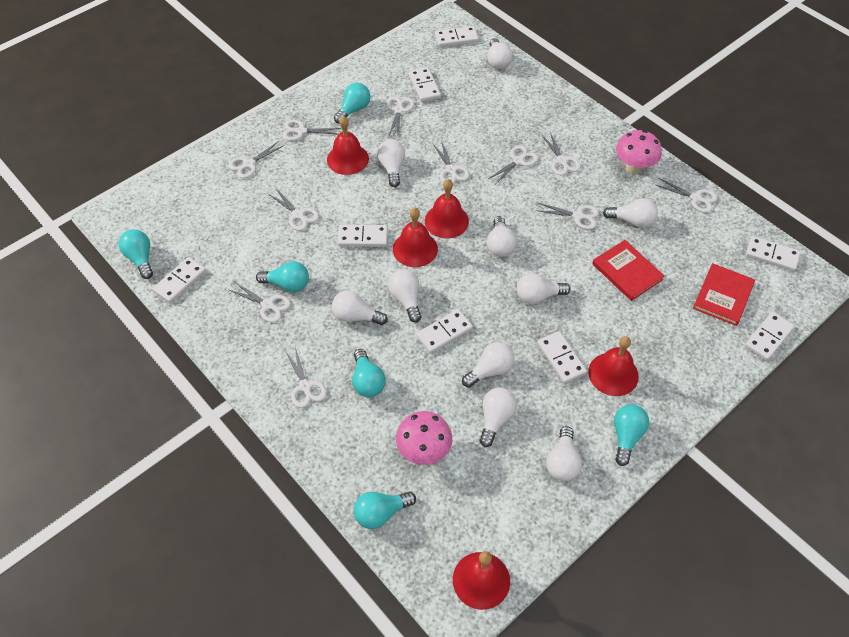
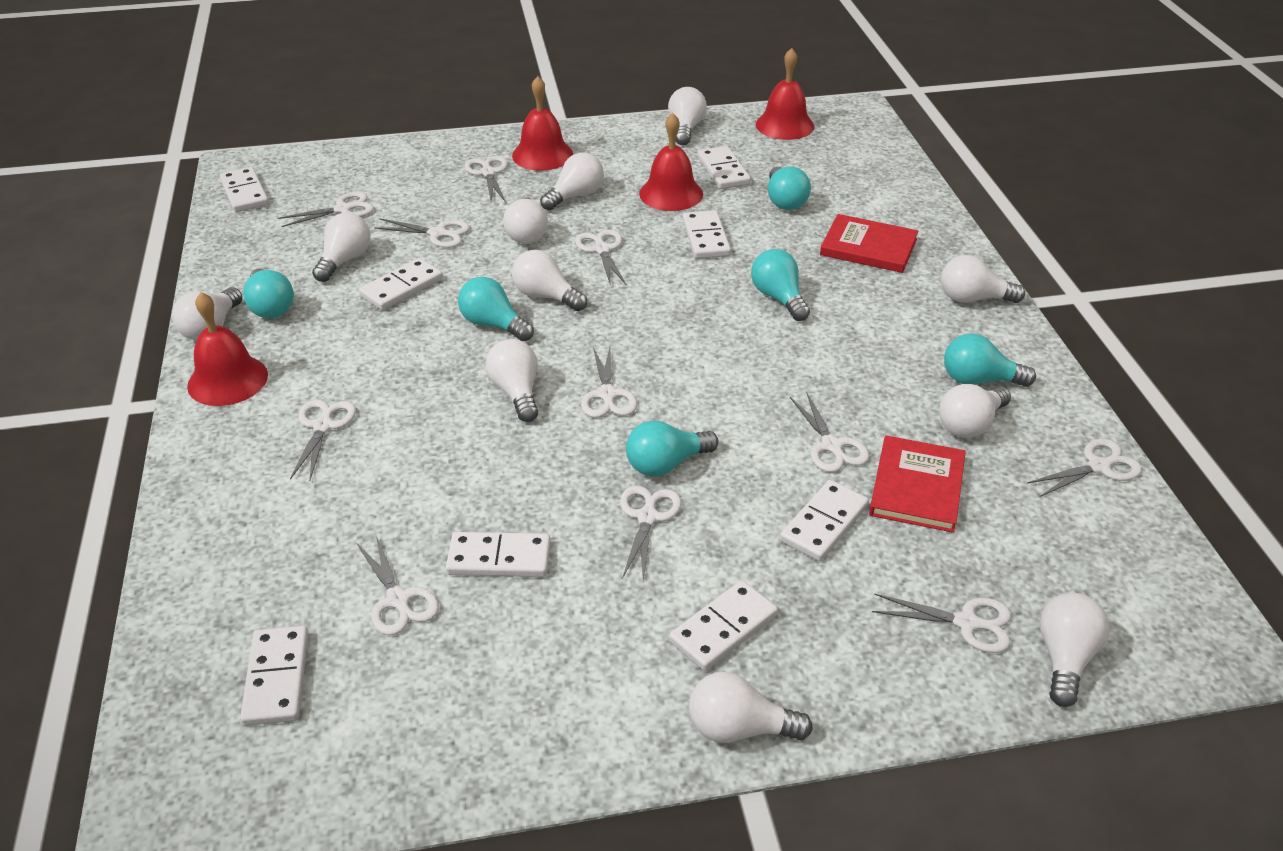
pink mushroom: [396,411,452,465] [616,130,662,174] = 2 -> none = 0
red bell: [327,116,369,175] [393,208,438,267] [425,179,469,238] [453,551,510,610] [588,336,639,396] = 5 -> [187,292,268,406] [512,76,573,171] [639,113,703,211] [756,48,814,140] = 4
white light bulb: [332,291,388,325] [377,139,405,187] [388,269,421,323] [462,342,515,387] [479,387,517,447] [487,38,513,69] [487,216,517,257] [517,273,570,304] [546,426,582,481] [603,198,658,228] = 10 -> [172,287,243,340] [312,213,371,282] [485,339,538,422] [503,197,548,244] [512,250,587,311] [540,152,604,210] [668,87,707,145] [689,672,813,743] [939,384,1011,438] [941,255,1025,303] [1040,593,1109,707] = 11

